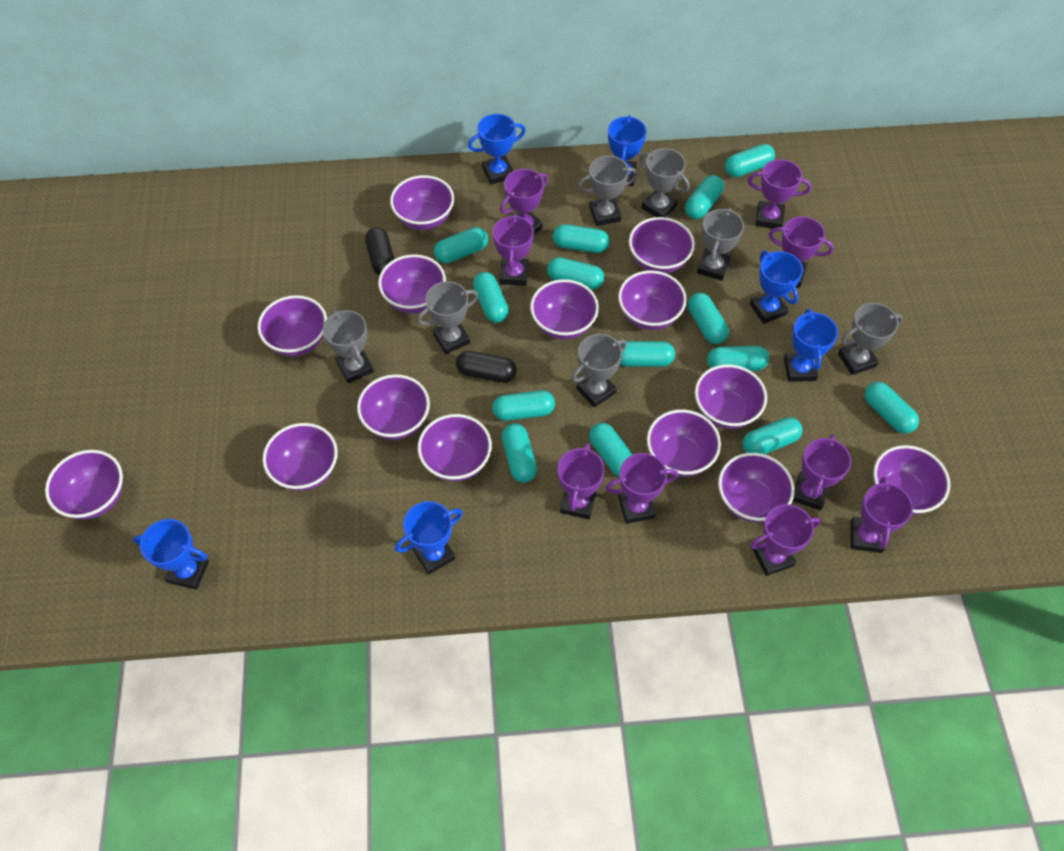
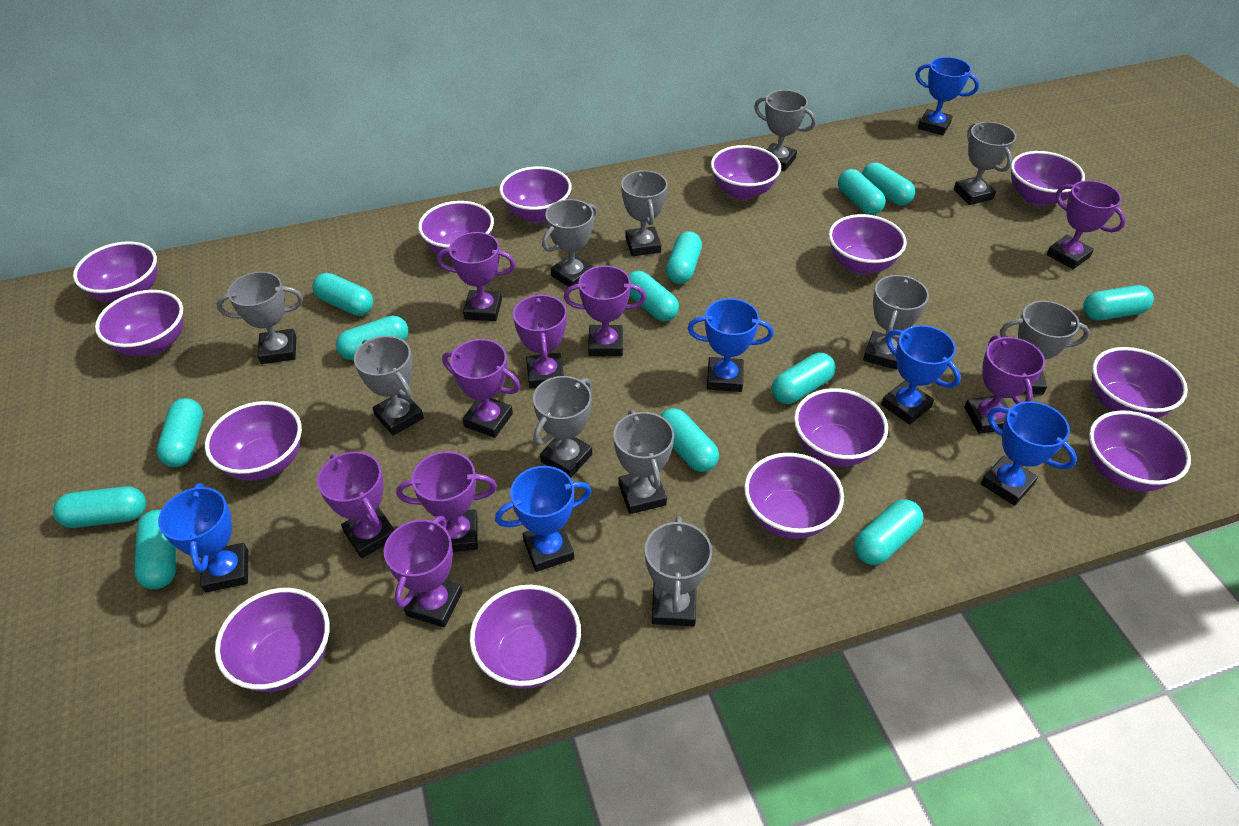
black capsule: [365,227,395,276] [456,351,517,383] = 2 -> none = 0
grey trophy: [323,310,374,383] [417,281,479,354] [571,334,626,408] [578,156,638,226] [639,148,690,217] [697,208,744,281] [838,303,903,375] = 7 -> [216,271,303,364] [354,336,424,436] [533,376,592,478] [542,199,598,287] [613,410,674,514] [621,170,668,256] [645,516,712,626] [754,90,816,171] [863,275,929,370] [953,122,1016,205] [1000,301,1090,395] = 11
turquoise capsule: [434,227,488,263] [473,272,509,323] [492,390,555,421] [502,423,537,483] [547,257,604,290] [553,224,610,253] [589,423,633,477] [620,341,675,367] [685,175,724,219] [688,293,729,344] [707,346,769,371] [725,144,775,177] [742,417,803,454] [864,382,919,434] = 14 -> [53,486,146,528] [134,510,177,589] [157,398,203,467] [313,273,373,316] [336,316,409,360] [628,271,679,321] [660,408,719,472] [666,231,702,284] [772,353,836,404] [838,169,886,215] [854,499,924,565] [862,162,915,205] [1083,285,1154,320] = 13

